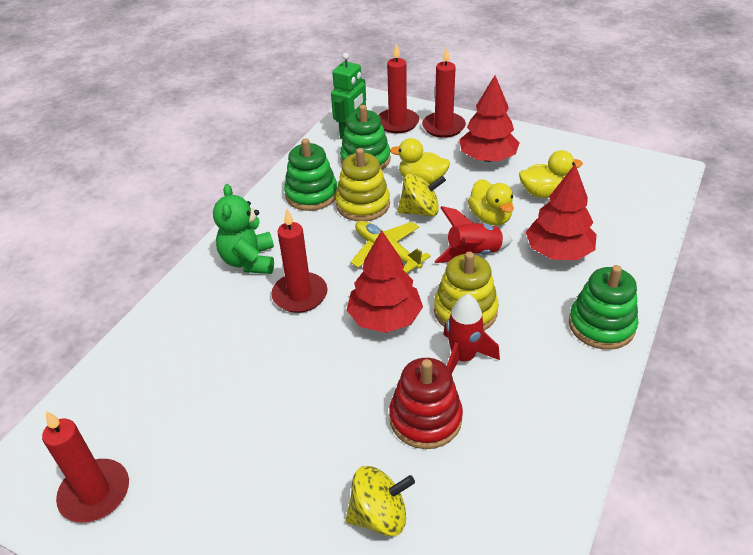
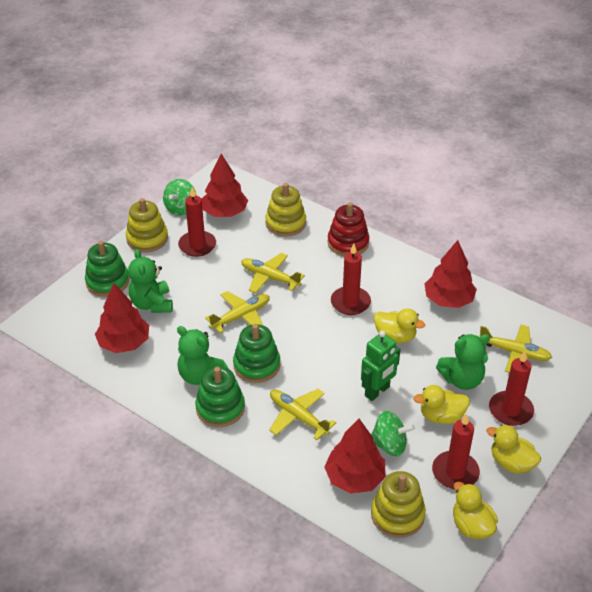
green spinning top: none = 0 -> [163,179,196,216] [371,411,415,456] = 2
green teddy bear: [213,184,274,274] = 1 -> [128,249,173,313] [177,326,228,385] [436,334,490,390] = 3
red rocket: [434,206,512,263] [443,294,500,374] = 2 -> none = 0
red tree: [346,230,423,333] [459,75,519,162] [526,164,597,260] = 3 -> [95,283,149,353] [202,154,248,217] [324,419,386,494] [424,240,477,308] = 4
yellow duck: [390,138,450,185] [468,179,514,226] [519,150,583,198] = 3 -> [374,308,425,343] [413,385,470,424] [453,482,498,539] [486,425,541,474] = 4
yellow plane: [350,221,431,273] = 1 -> [205,291,270,333] [241,253,305,293] [269,389,336,440] [479,325,552,373] = 4
yellow spinning top: [346,466,415,537] [397,174,446,217] = 2 -> none = 0
yellow stacking toy: [335,148,390,221] [434,252,499,331] = 2 -> [126,198,168,252] [266,183,306,237] [371,471,426,538] = 3

